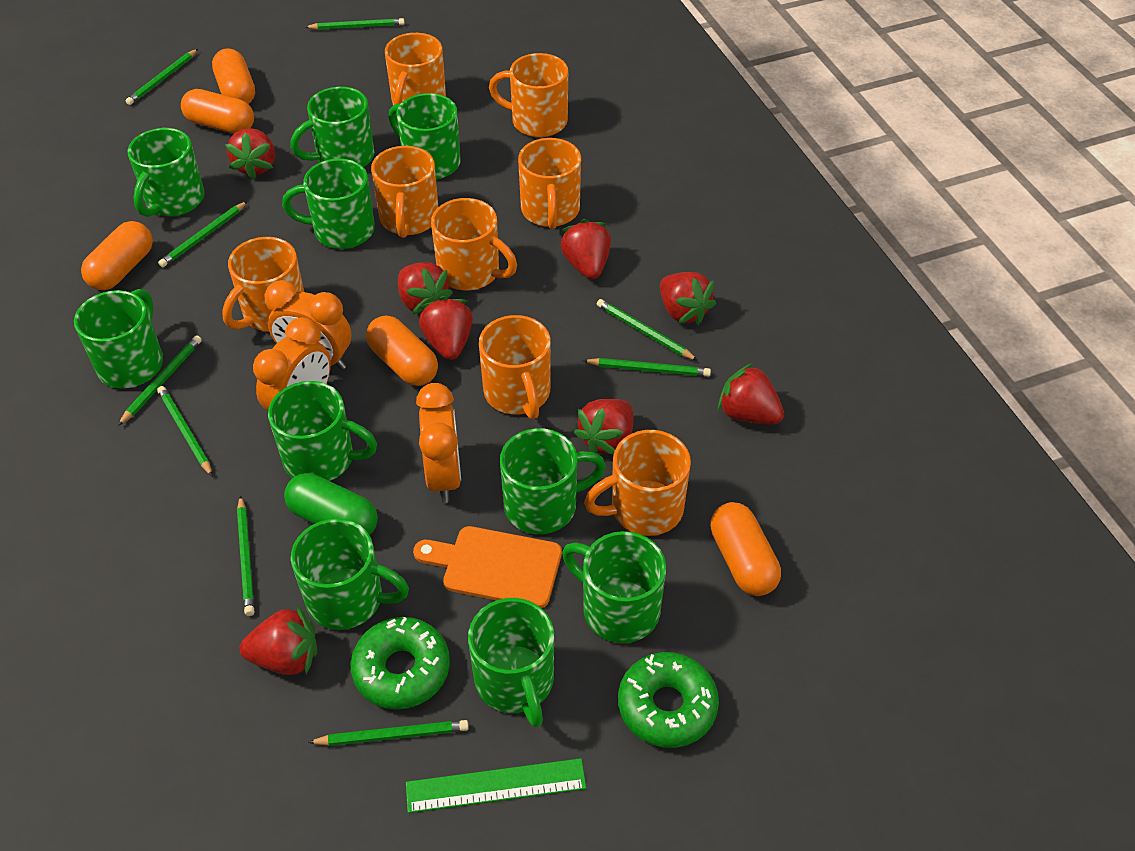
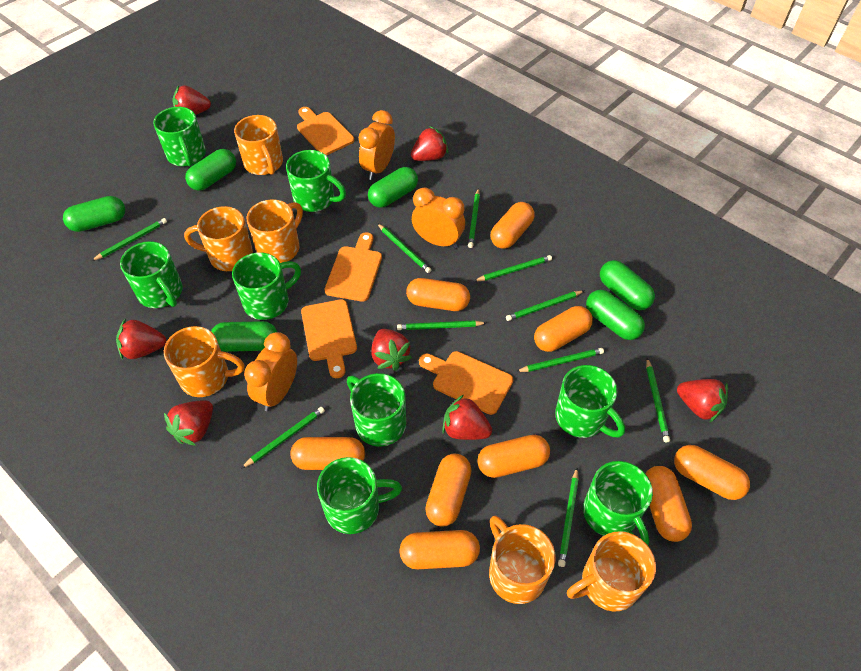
green capsule: [284,473,378,536] = 1 -> [63,196,125,232] [185,149,236,191] [211,321,277,352] [368,167,418,208] [586,290,645,340] [600,260,655,310] = 6
green donut: [351,617,450,709] [618,652,719,748] = 2 -> none = 0
green mug: [74,289,163,388] [128,128,204,217] [268,381,377,481] [282,159,375,249] [290,87,374,167] [291,519,409,630] [388,93,461,179] [468,598,554,728] [500,428,606,534] [562,531,666,643] = 10 -> [120,241,183,308] [153,107,206,166] [232,252,301,320] [286,150,346,212] [317,457,402,534] [347,373,406,447] [555,365,625,438] [583,461,653,546] = 8
green pencil: [118,335,202,426] [126,49,198,105] [157,386,212,476] [158,201,248,267] [237,495,254,616] [306,18,405,30] [308,720,469,746] [583,358,711,377] [597,299,698,361] = 9 -> [92,218,167,261] [241,407,325,469] [377,223,431,273] [397,320,486,330] [468,188,480,248] [474,255,552,281] [506,291,584,321] [516,348,604,372] [558,468,579,567] [646,358,670,443] = 10
green ruler: [406,758,586,813] = 1 -> none = 0
orange capsule: [81,221,153,290] [181,89,254,134] [212,48,255,104] [366,316,438,386] [710,502,781,596] = 5 -> [290,437,365,470] [399,530,480,569] [406,278,470,311] [425,454,472,526] [477,435,550,478] [490,202,535,249] [534,306,593,352] [645,466,692,542] [674,445,750,500] = 9
orange cutting board: [413,526,562,608] = 1 -> [297,107,354,155] [301,299,357,378] [325,232,382,302] [419,351,513,415] = 4
orange mug: [222,237,304,331] [371,146,438,238] [385,33,446,105] [431,198,517,290] [479,315,551,419] [489,53,568,137] [518,138,581,229] [584,430,691,536] = 8 -> [164,326,245,397] [184,206,253,271] [234,115,283,175] [247,199,303,263] [489,515,556,604] [567,531,656,612] = 6
red strawberry: [225,128,275,179] [239,605,317,675] [398,262,453,314] [419,296,473,360] [560,219,611,279] [574,399,634,455] [660,272,716,325] [718,363,784,425] = 8 -> [116,318,166,360] [164,400,213,446] [173,85,211,115] [371,329,412,371] [411,126,448,161] [442,395,492,440] [677,379,728,423] = 7

